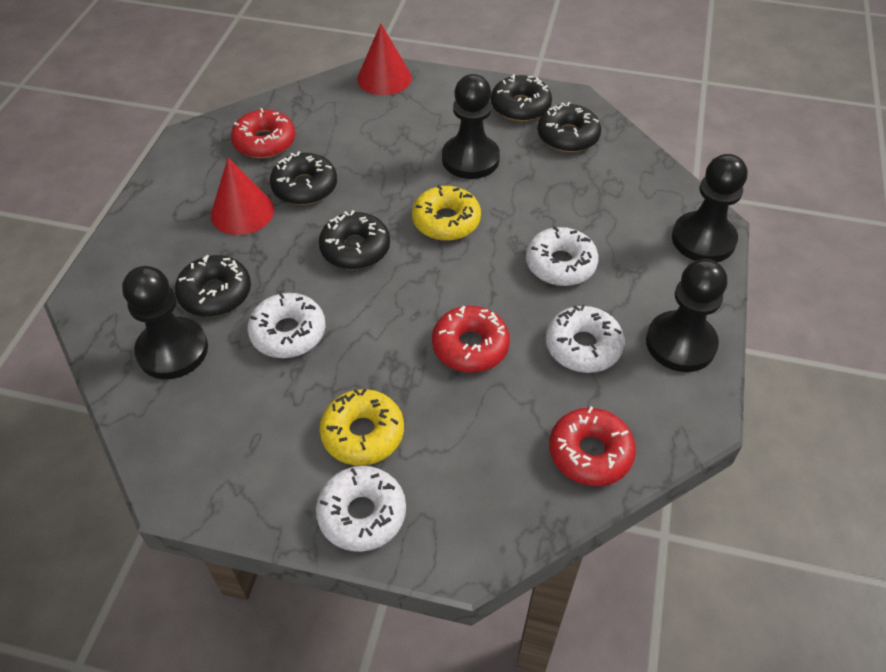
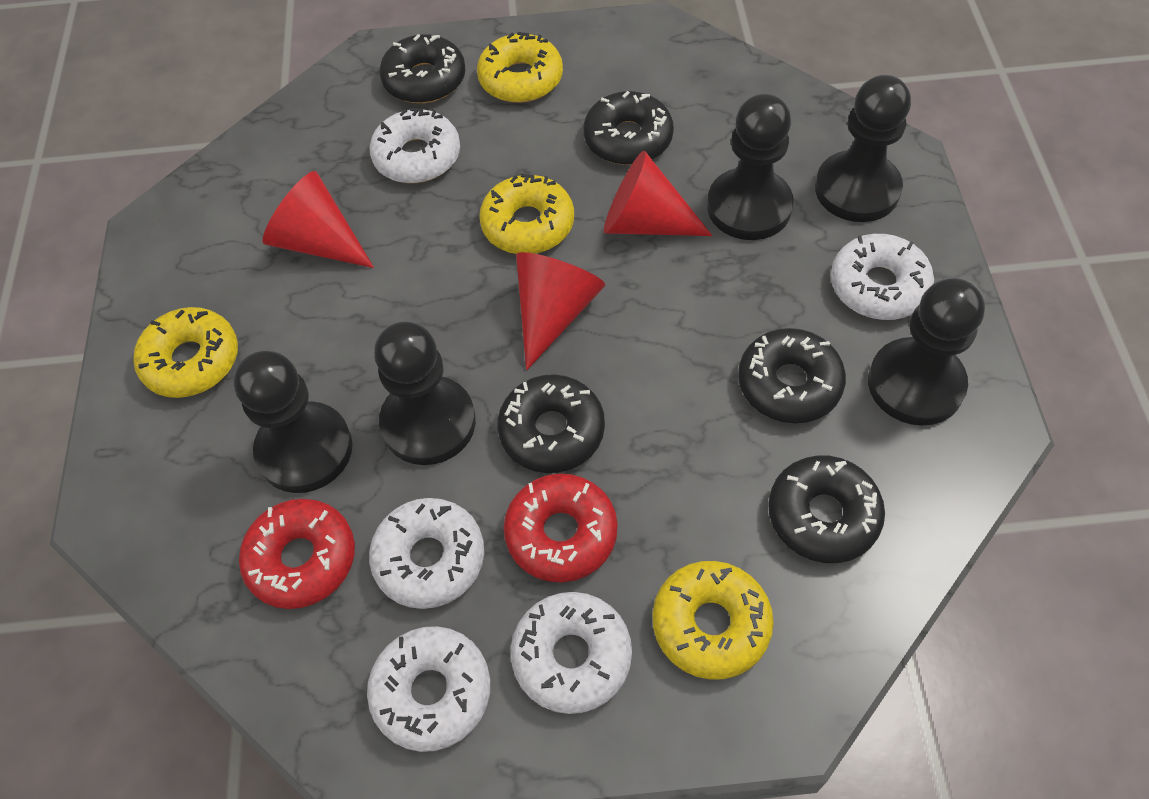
black pawn: [122,266,208,379] [442,74,500,179] [646,259,727,372] [672,154,747,262] = 4 -> [233,351,353,493] [374,322,476,465] [707,93,793,240] [815,75,911,222] [868,278,985,426] = 5
red cone: [211,157,274,235] [357,24,412,95] = 2 -> [263,171,374,268] [516,252,606,370] [604,151,712,236] = 3
red donut: [231,108,296,158] [432,306,510,373] [549,407,636,486] = 3 -> [239,499,355,609] [504,473,618,582] = 2
white donut: [247,293,325,358] [316,466,406,552] [526,226,599,286] [546,304,624,373] = 4 -> [367,626,490,752] [369,108,460,183] [369,498,484,609] [511,592,632,714] [831,234,934,320] = 5
yellow donut: [320,389,404,466] [412,185,481,241] = 2 -> [133,307,238,398] [477,32,563,103] [479,174,574,254] [652,561,774,680] = 4

